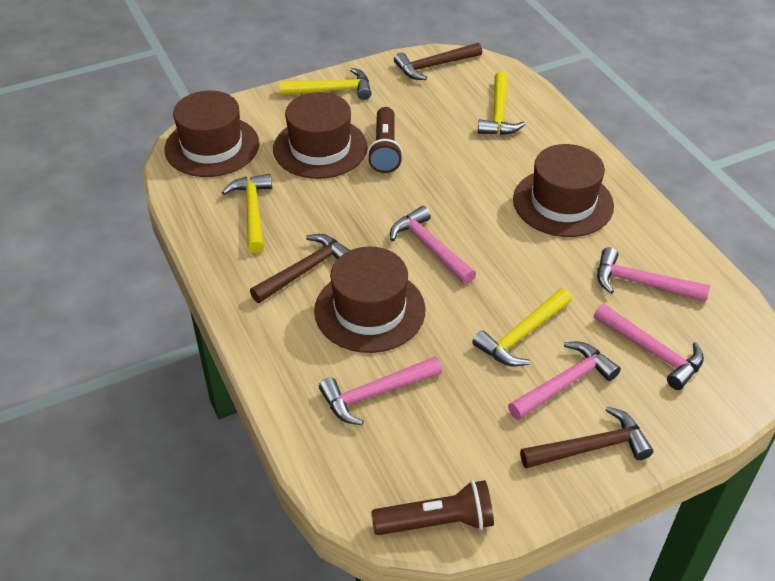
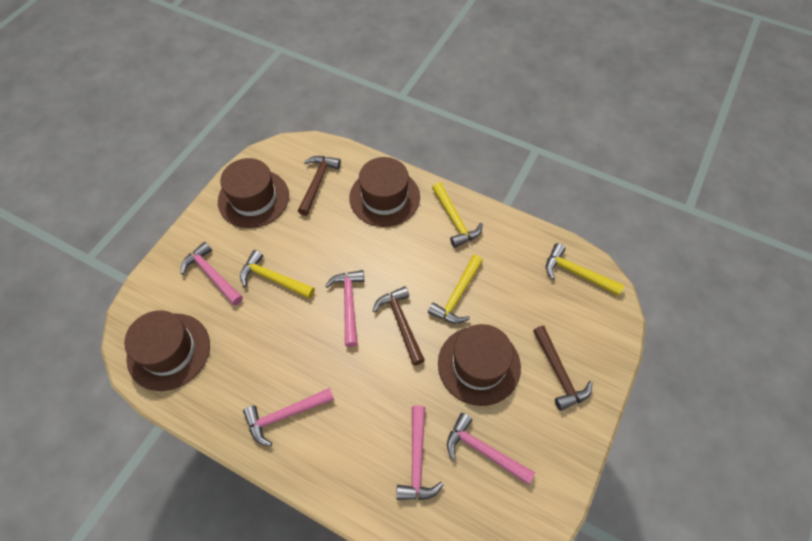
brown flashlight: [367,107,403,173] [371,480,494,535] = 2 -> none = 0

